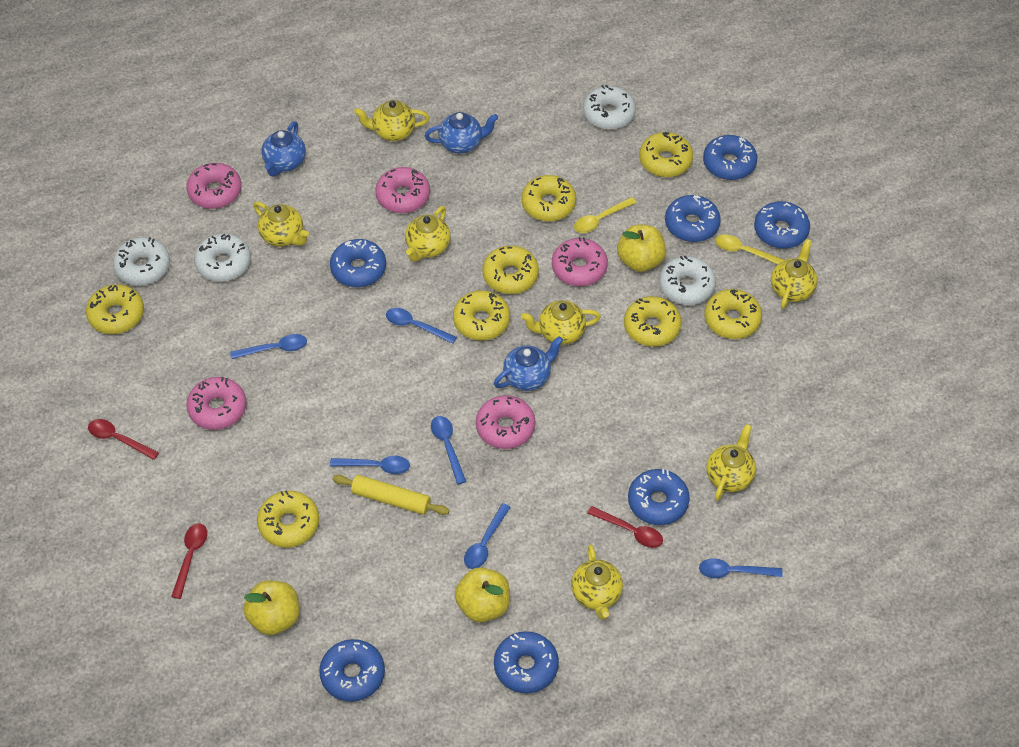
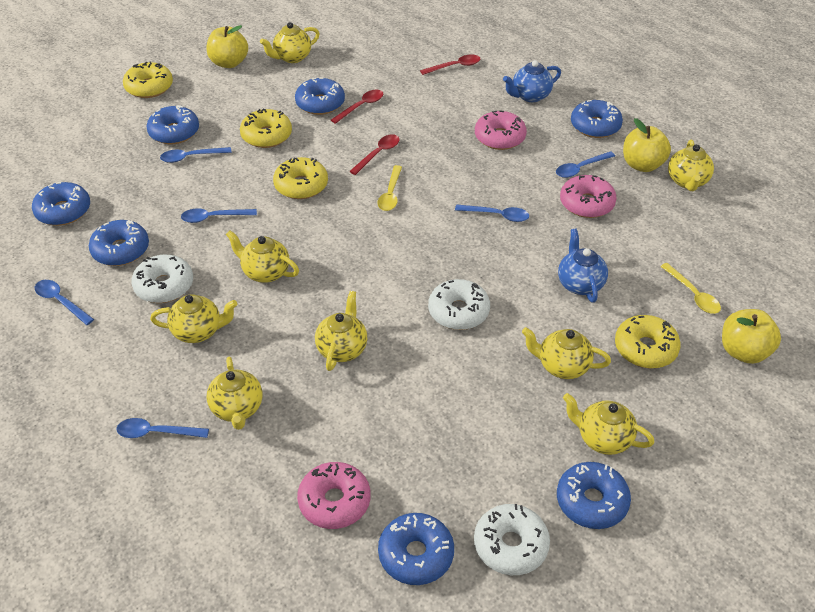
blue teapot: [261,121,306,177] [425,112,498,154] [494,336,563,391] = 3 -> [503,60,561,102] [558,229,608,303] = 2
pink donut: [186,163,242,209] [186,377,246,430] [375,167,430,213] [476,395,535,449] [552,237,608,286] = 5 -> [297,462,371,529] [475,111,527,150] [560,175,617,218] = 3
white donut: [113,237,170,286] [194,233,251,282] [583,85,636,130] [659,255,716,305] = 4 -> [131,255,193,303] [428,279,490,330] [474,504,550,575] = 3
yellow donut: [86,284,144,334] [257,490,319,548] [453,290,510,340] [482,245,539,294] [521,175,576,222] [624,296,682,347] [639,132,693,177] [704,289,762,339] = 8 -> [123,61,173,98] [240,109,292,148] [273,157,328,199] [615,315,681,368] = 4
yellow rolling pin: [333,475,449,515] = 1 -> none = 0
yellow teapot: [253,201,309,247] [354,100,429,141] [405,206,451,262] [521,300,601,345] [571,545,623,620] [706,424,756,501] [771,239,818,309] = 7 -> [150,294,237,343] [207,356,263,430] [226,230,299,283] [260,22,320,63] [315,291,367,371] [522,327,611,379] [563,393,654,455] [668,140,714,191] = 8

